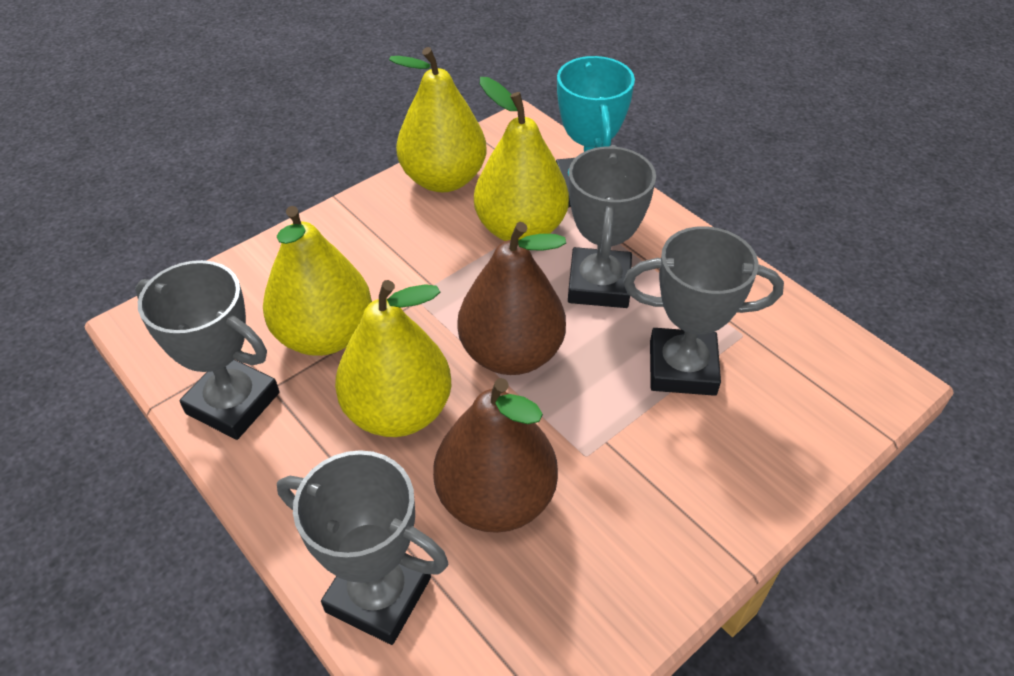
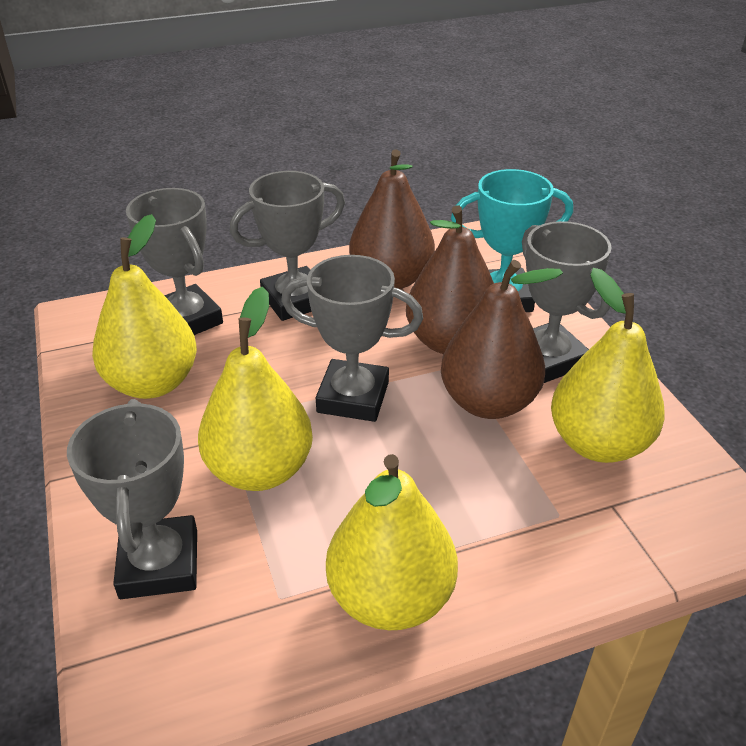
brown pear: [433,378,558,533] [457,222,566,375] = 2 -> [349,149,435,289] [406,205,494,354] [441,260,563,419] = 3
grey trophy: [135,260,279,440] [277,450,448,645] [568,145,656,308] [623,226,784,396] = 4 -> [67,399,197,599] [126,188,223,335] [230,171,345,321] [281,255,423,422] [522,221,612,383] = 5

